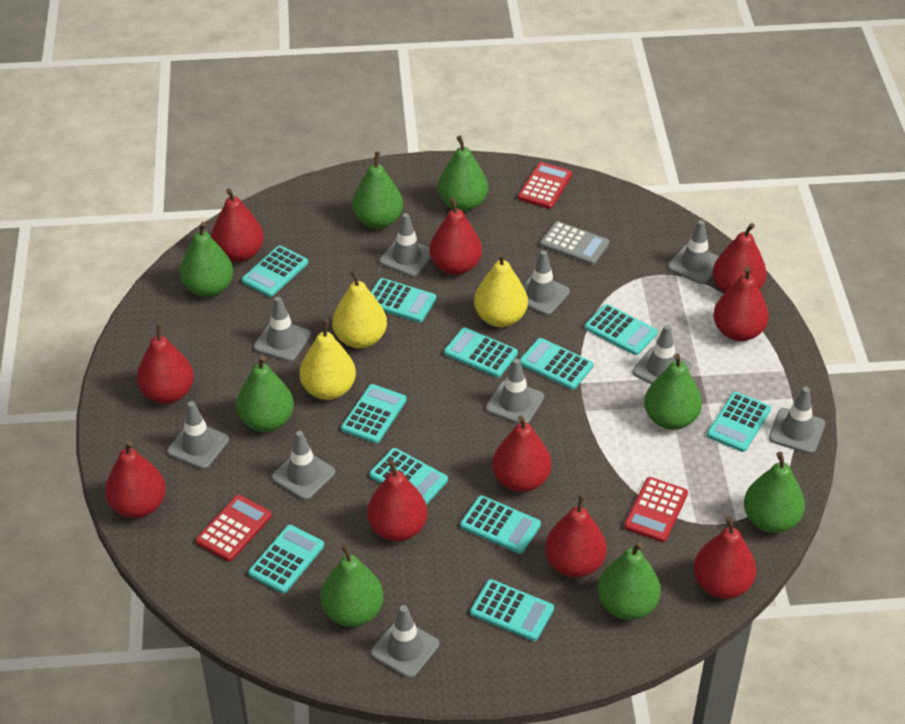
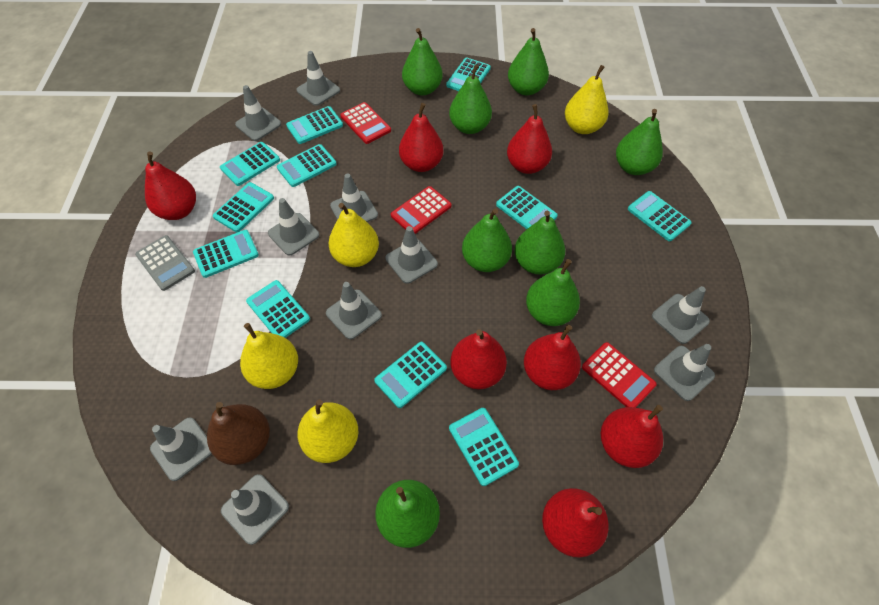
brown pear: none = 0 -> [207,402,270,465] = 1
red pear: [105,440,166,518] [137,323,194,404] [211,188,264,262] [367,460,427,541] [430,197,482,275] [492,416,551,492] [545,494,607,578] [693,517,756,599] [713,223,767,293] [713,266,769,341] = 10 -> [145,152,196,220] [399,103,443,172] [451,329,507,389] [507,104,552,174] [524,325,581,390] [542,488,609,558] [601,405,663,468] = 7
yellow pear: [300,319,356,400] [332,270,387,349] [474,253,528,327] = 3 -> [240,323,298,389] [298,400,358,463] [329,203,379,267] [565,65,609,134] = 4

